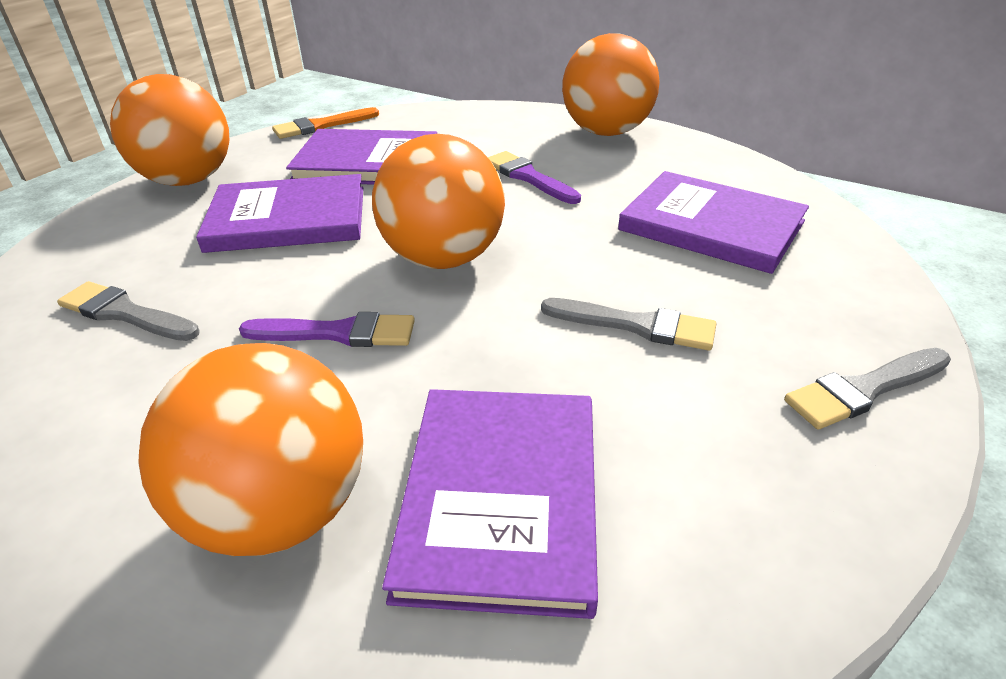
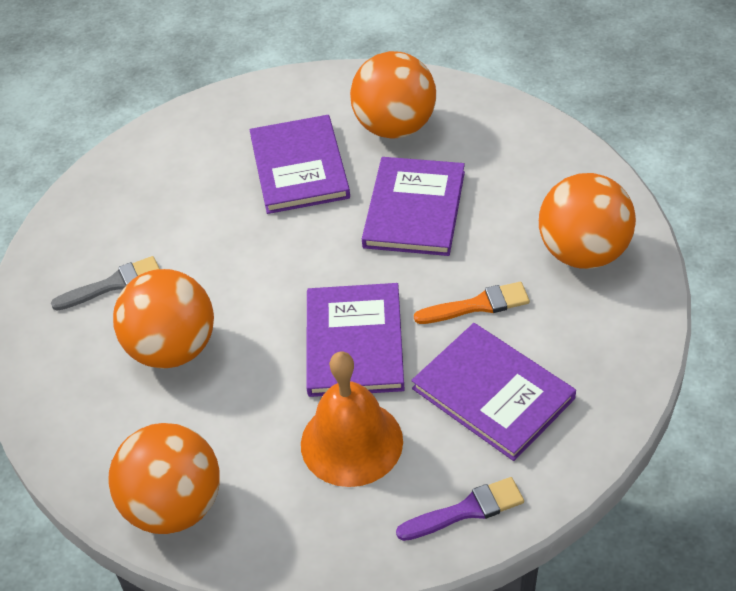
grey brush: [57,281,200,341] [541,298,716,351] [784,348,951,429] = 3 -> [51,256,160,311] = 1
orange bell: none = 0 -> [301,352,403,487] = 1
purple brush: [239,312,415,347] [488,151,581,204] = 2 -> [396,477,524,541] = 1

